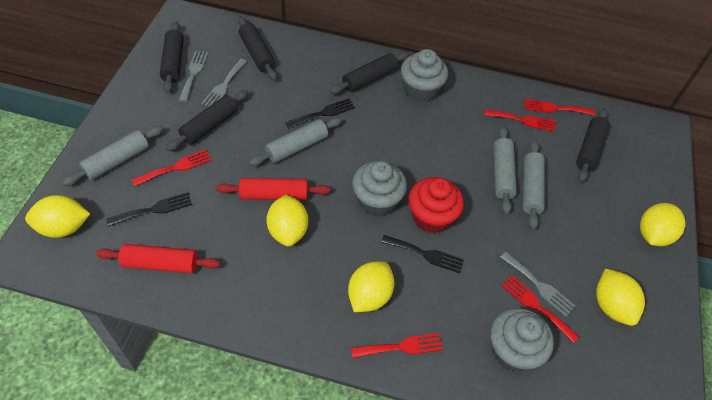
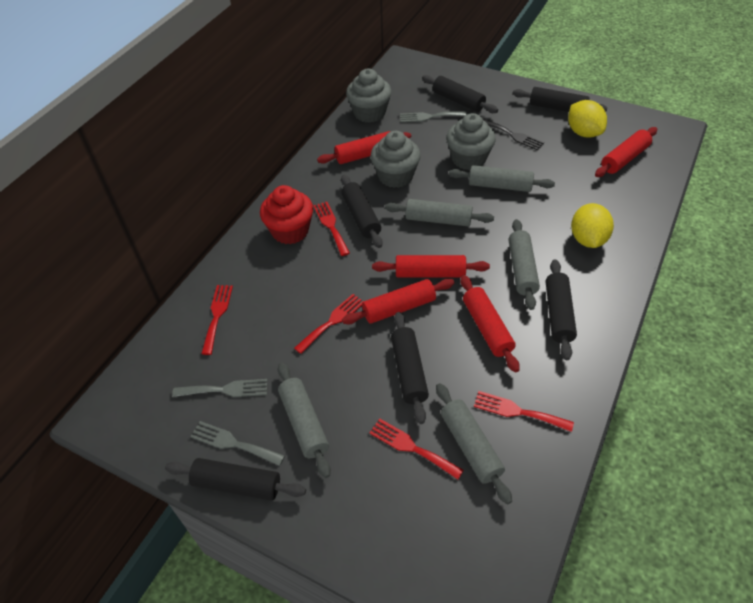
black fork: [106,192,192,227] [285,98,355,128] [381,235,464,273] = 3 -> [482,118,544,150] = 1
black rolling pin: [160,22,184,93] [166,90,248,151] [238,16,277,81] [330,52,409,94] [576,108,610,182] = 5 -> [165,458,306,501] [341,175,383,248] [391,312,429,424] [422,75,498,113] [513,87,608,112] [546,259,577,360] = 6
grey rolling pin: [62,126,163,186] [249,117,342,166] [493,126,517,214] [522,140,545,230] = 4 -> [278,363,331,478] [385,199,494,226] [436,383,512,505] [449,165,555,192] [508,219,540,310] = 5
red rolling pin: [96,244,221,273] [216,178,330,200] = 2 -> [317,131,411,164] [342,279,455,324] [372,255,490,278] [460,275,520,373] [595,127,657,177] = 5
yellow lemon: [25,195,90,238] [266,195,308,247] [348,261,394,312] [596,269,645,326] [640,203,685,246] = 5 -> [568,100,607,138] [571,203,614,248] = 2

